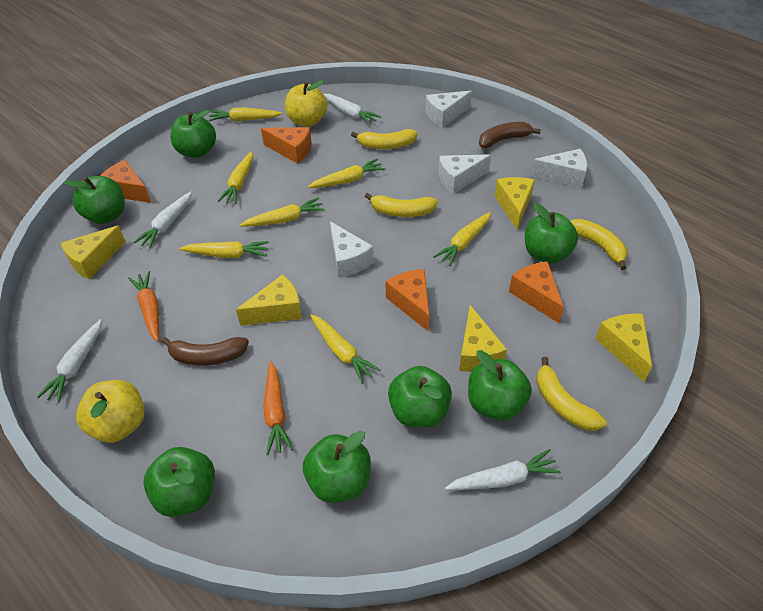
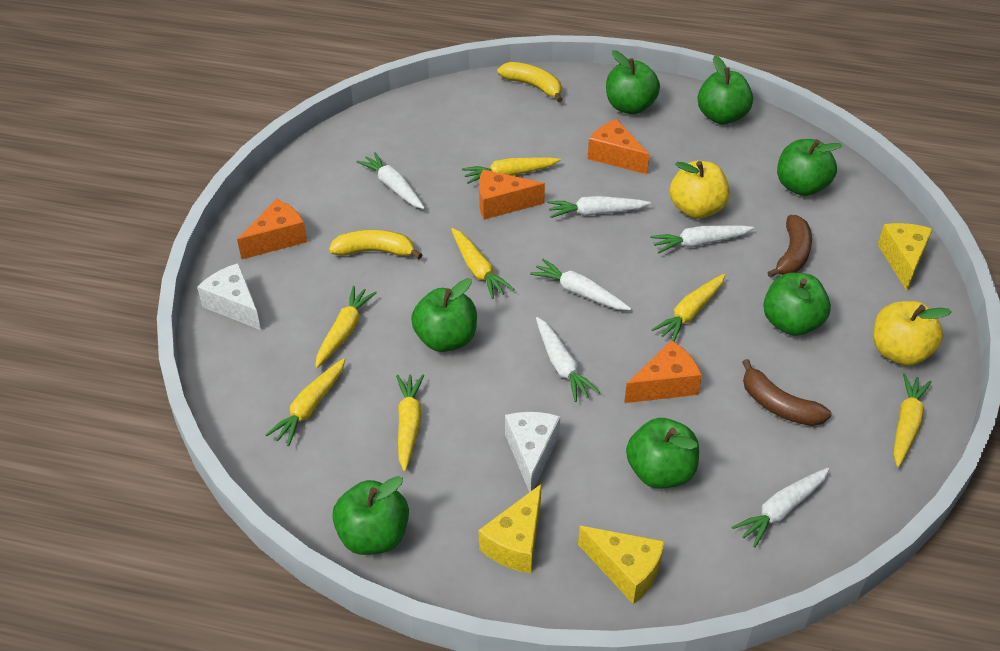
orange carrot: [128,271,159,342] [263,361,293,455] = 2 -> none = 0
white carrot: [37,319,102,403] [133,192,192,249] [324,94,381,125] [445,449,561,490] = 4 -> [357,152,425,209] [530,259,631,310] [536,317,600,402] [547,196,651,218] [650,225,754,253] [732,468,829,548] = 6
white cheese: [330,221,374,278] [425,91,472,128] [438,154,491,194] [531,149,587,188] = 4 -> [197,263,261,330] [505,412,560,492] = 2
yellow banana: [351,129,418,149] [365,193,438,217] [536,357,607,431] [570,219,628,270] = 4 -> [329,230,422,259] [497,62,563,102] = 2
yellow cheese: [61,226,126,279] [236,274,302,326] [459,305,507,372] [495,177,535,229] [595,314,652,382] = 5 -> [479,484,542,573] [578,526,665,604] [878,223,933,291] = 3

